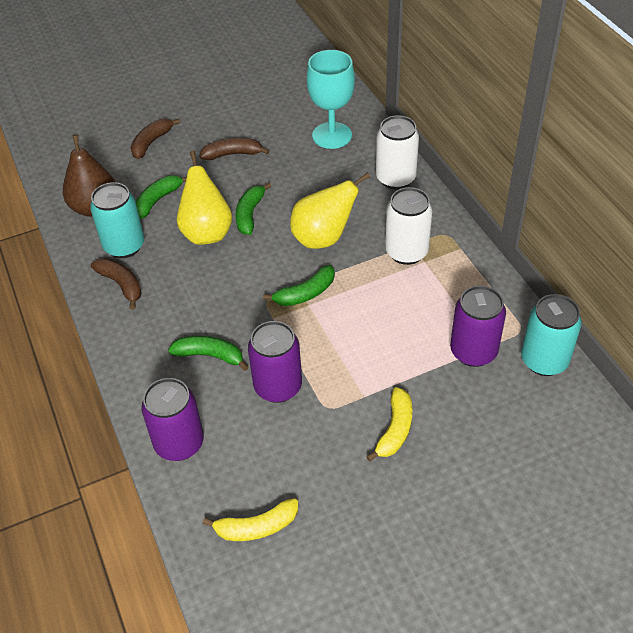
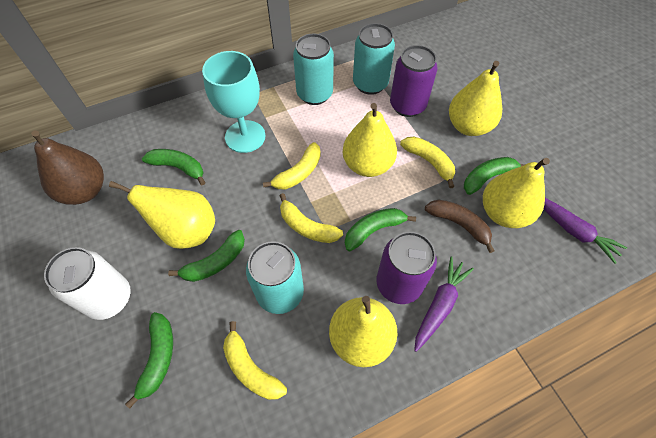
brown banana: [91,258,142,310] [131,119,181,159] [200,138,270,160] = 3 -> [425,199,495,253] = 1
green banana: [136,175,187,219] [168,336,248,371] [236,183,271,235] [263,265,335,306] = 4 -> [125,312,173,408] [142,149,206,185] [168,230,245,282] [345,208,416,251] [464,157,525,195] = 5
purple can: [141,378,204,461] [248,321,302,403] [450,285,506,367] = 3 -> [377,232,437,304] [390,45,437,117] = 2
purple carrot: none = 0 -> [414,256,474,352] [544,198,627,264] = 2
turquoise can: [90,182,144,258] [521,294,582,376] = 2 -> [246,241,304,314] [293,34,334,105] [353,23,395,95] = 3
white can: [376,115,419,190] [385,187,433,265] = 2 -> [44,247,131,320] = 1
yellow banana: [203,498,298,541] [366,387,413,461] = 2 -> [223,321,287,400] [263,142,321,189] [280,193,343,243] [400,137,455,188] = 4
yellow pear: [177,150,232,245] [290,172,370,249] = 2 -> [109,181,215,249] [329,296,398,367] [343,103,397,177] [449,61,502,136] [483,158,550,228] = 5

